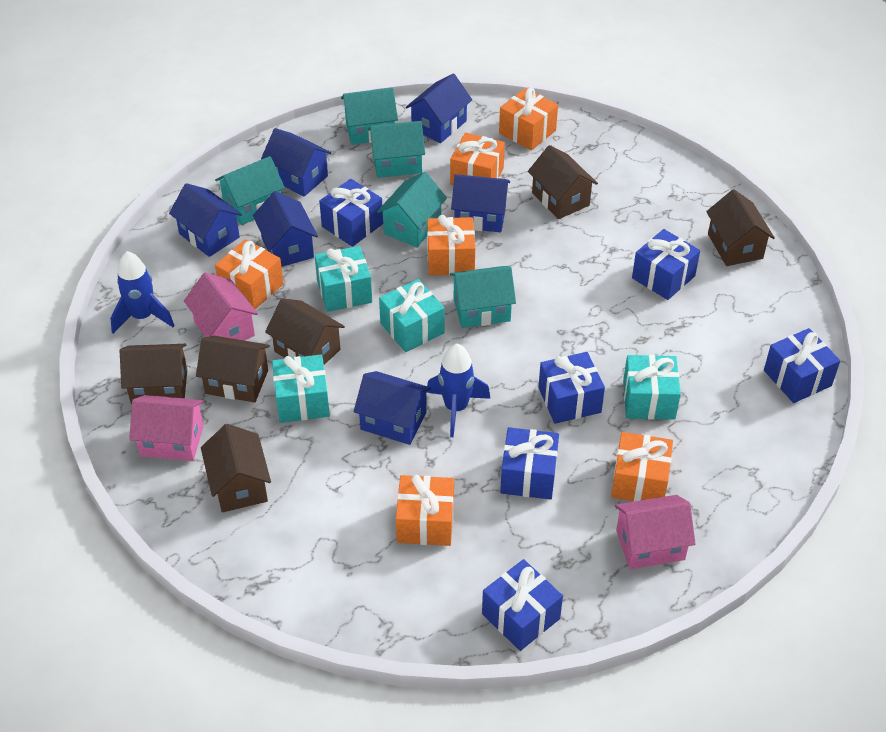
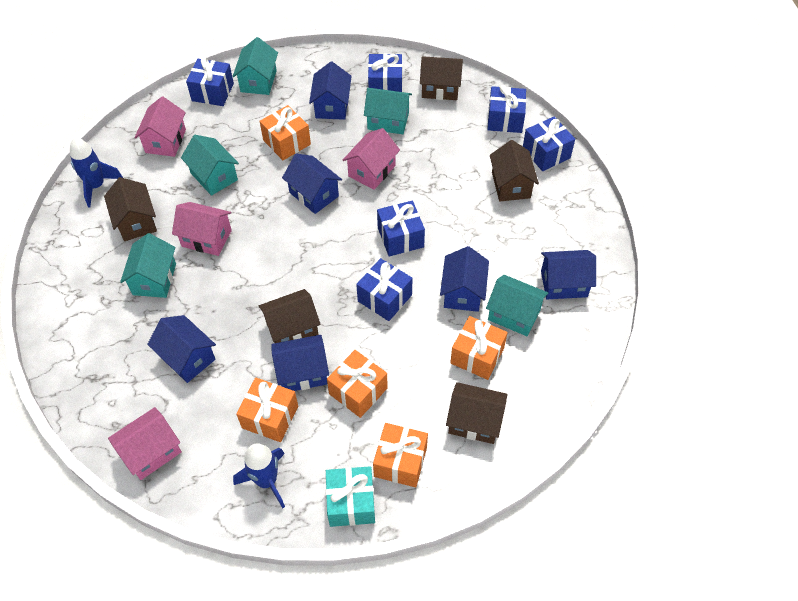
brown house: [120,344,187,405] [196,336,270,403] [201,424,271,513] [265,298,345,365] [528,145,598,219] [706,189,775,266] = 6 -> [104,177,157,241] [259,289,321,343] [420,56,463,100] [446,382,507,444] [490,140,539,202] = 5
orange gift: [215,239,284,309] [396,475,454,546] [427,215,475,276] [450,133,505,186] [499,88,558,150] [611,432,673,501] = 6 -> [236,378,298,442] [260,105,311,160] [327,350,388,418] [373,423,428,487] [450,316,508,380] = 5
pink house: [129,395,204,461] [184,273,258,341] [615,495,696,569] = 3 -> [108,407,182,480] [135,97,186,157] [172,202,232,256] [343,128,400,190] = 4
turquoise gift: [272,354,330,423] [315,246,372,312] [379,279,445,352] [623,355,681,420] = 4 -> [326,466,375,527] = 1

